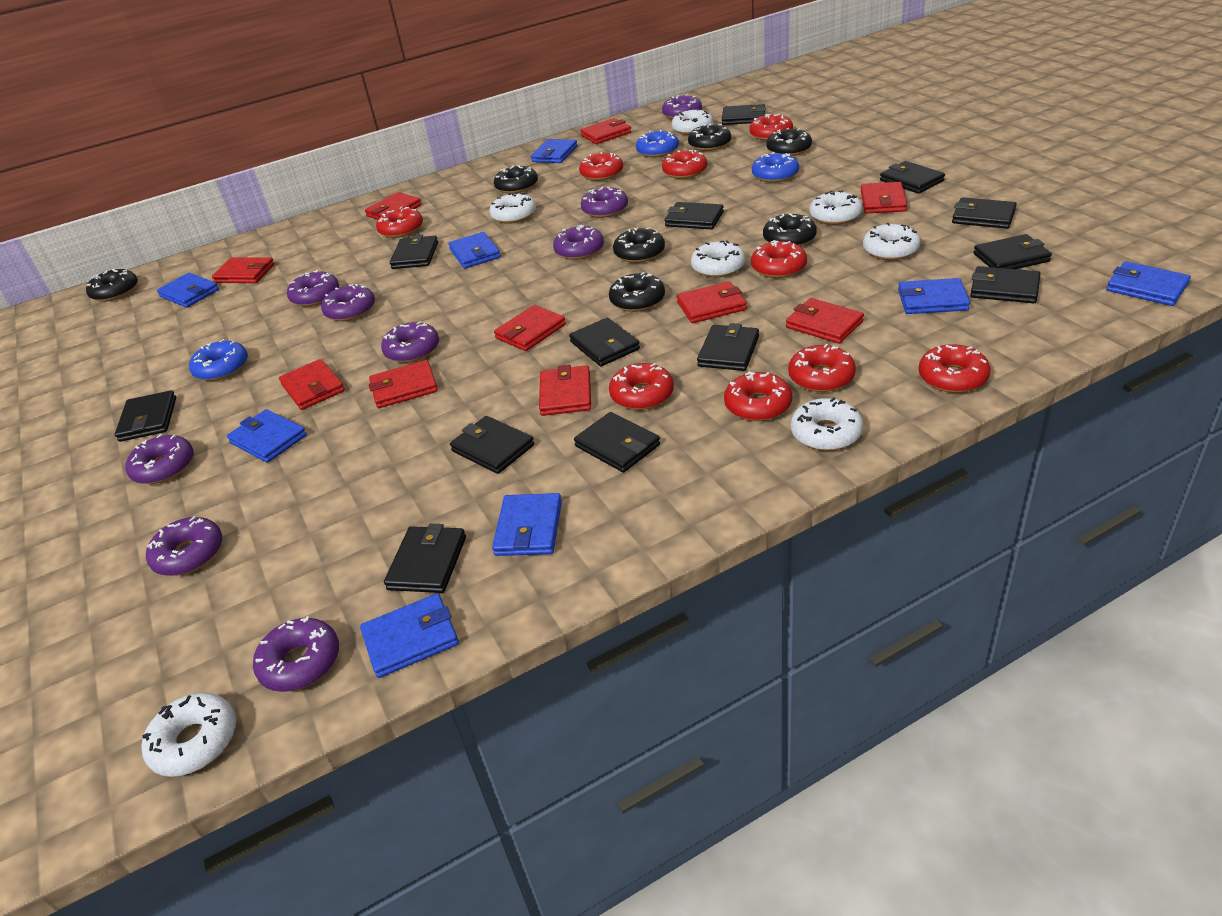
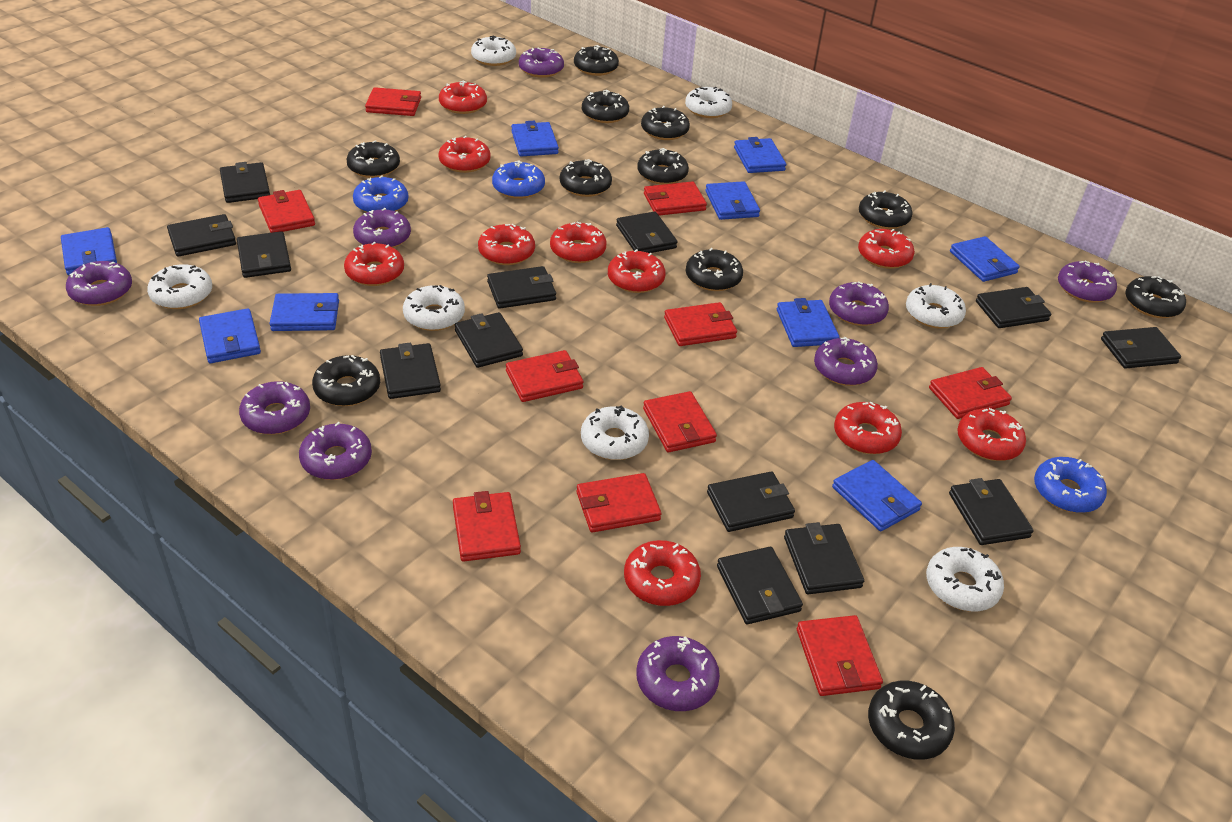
black donut: [86,269,138,302] [494,165,538,194] [609,272,665,312] [613,227,665,263] [688,123,731,151] [763,213,817,247] [767,128,812,156] = 7 -> [312,355,380,406] [346,140,400,178] [560,159,612,197] [574,45,619,76] [582,90,629,123] [637,148,689,185] [641,106,690,140] [686,248,743,291] [859,190,913,229] [868,681,955,760] [1125,276,1186,318] = 11
blue wallet: [157,273,219,308] [227,409,307,463] [360,593,459,678] [448,232,501,269] [492,493,562,556] [531,139,578,163] [898,278,970,314] [1106,261,1191,306] = 8 -> [61,227,117,275] [199,308,261,363] [269,293,339,331] [511,121,559,156] [705,181,760,220] [734,137,786,173] [777,298,840,347] [832,460,922,531] [950,236,1020,282] = 9
red donut: [376,206,423,238] [579,152,623,181] [609,363,674,410] [662,150,707,179] [724,372,792,421] [749,114,793,141] [751,240,807,278] [788,344,856,392] [918,344,991,393] = 9 -> [344,242,404,286] [438,136,490,173] [439,81,487,114] [478,224,535,265] [550,222,607,263] [608,249,666,293] [624,540,701,606] [834,402,902,454] [858,229,915,269] [957,408,1026,461] = 10

